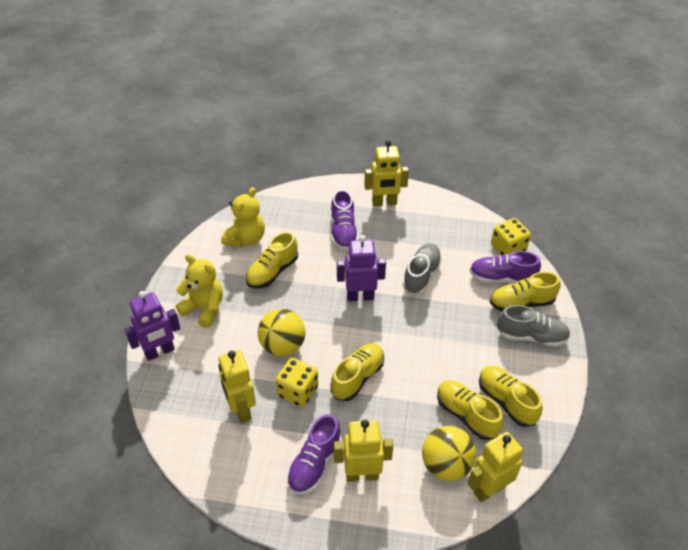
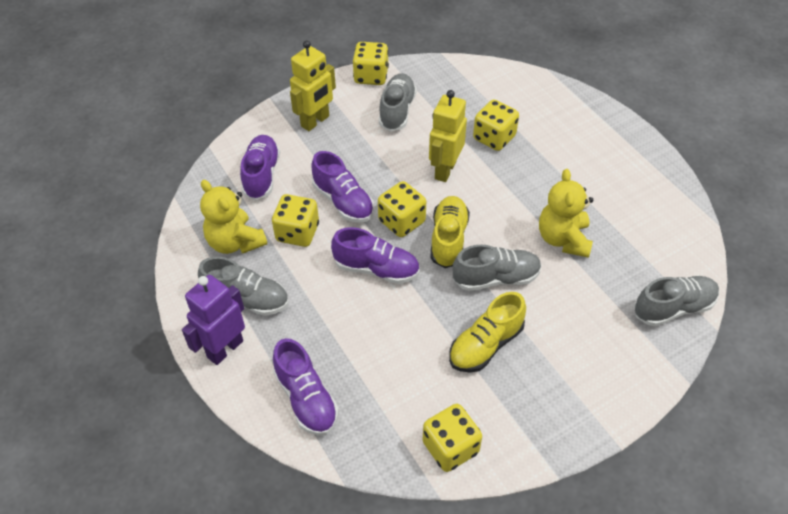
grey shoe: [402,243,442,294] [497,305,570,347] = 2 -> [198,257,289,316] [379,73,417,131] [453,244,542,291] [634,276,719,326] = 4
purple robot: [125,291,180,361] [337,235,386,301] = 2 -> [182,275,245,365] = 1
purple shoe: [287,414,342,495] [331,189,359,250] [470,251,541,284] = 3 -> [240,135,280,200] [273,338,339,435] [311,151,374,223] [331,227,420,284] = 4
yellow ball: [258,309,306,356] [422,426,476,481] = 2 -> none = 0
yellow dice: [276,358,318,407] [491,218,531,255] = 2 -> [272,194,319,247] [353,42,389,85] [378,181,426,237] [423,404,482,472] [473,100,519,151] = 5
yellow robot: [218,350,256,423] [334,420,393,482] [364,140,409,206] [468,432,523,502] = 4 -> [290,40,336,131] [429,90,467,182] = 2
yellow shoe: [246,232,298,288] [330,343,384,401] [437,380,503,440] [479,366,542,427] [490,272,561,311] = 5 -> [430,196,470,268] [449,292,526,373] = 2

